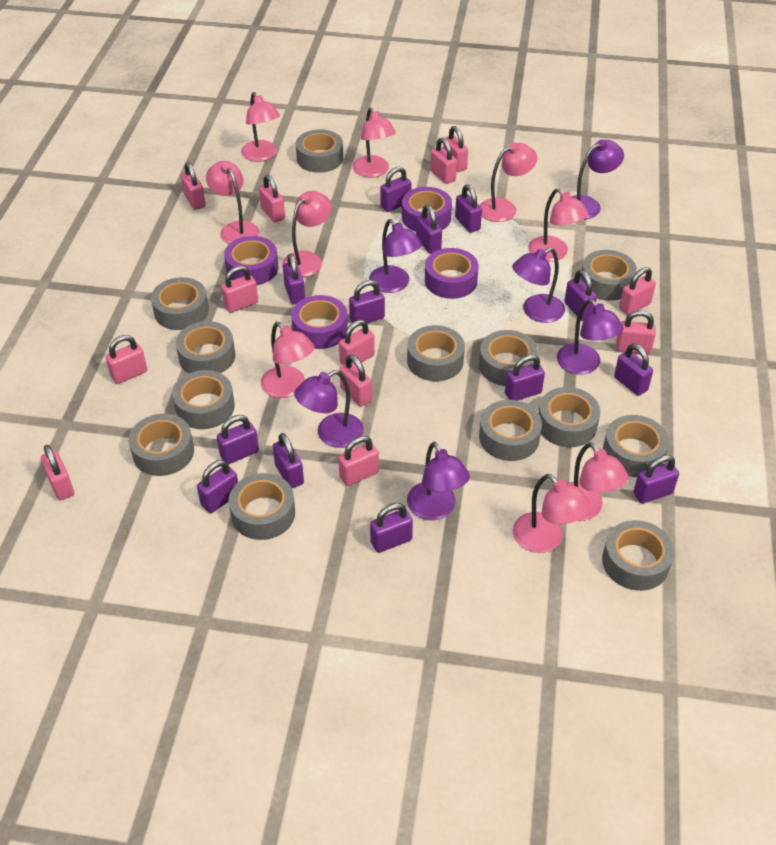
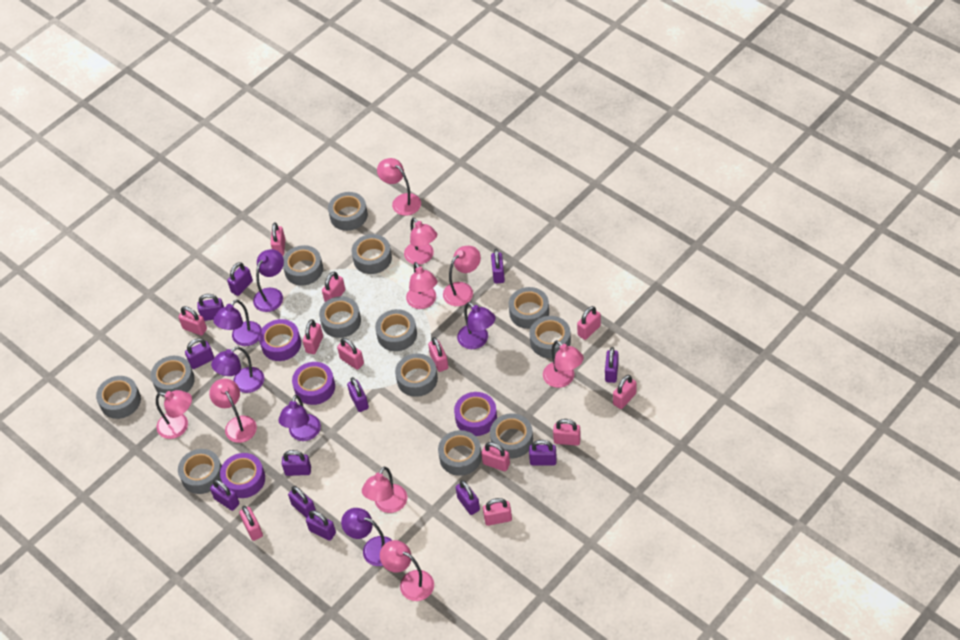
purple padlock: [197,460,238,513] [217,415,259,465] [273,433,304,488] [283,254,305,304] [349,280,385,323] [370,503,413,553] [380,166,411,212] [416,205,442,254] [455,184,482,233] [505,354,545,401] [564,270,597,321] [614,344,653,396] [633,455,679,503] = 13 -> [185,338,214,369] [197,294,224,321] [210,479,239,511] [227,262,253,296] [282,450,311,476] [288,486,316,518] [306,510,336,541] [347,377,369,412] [456,480,480,515] [491,249,505,284] [529,440,557,466] [605,347,618,383] = 12

